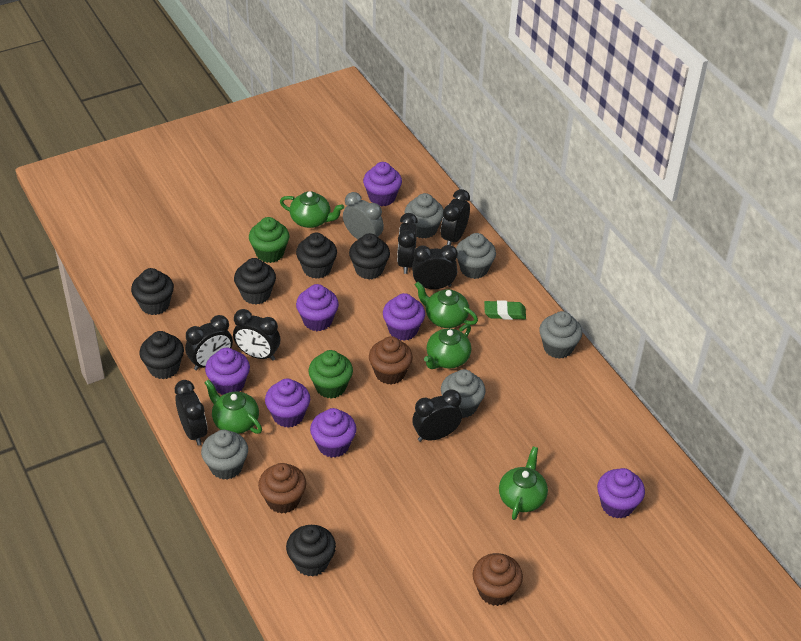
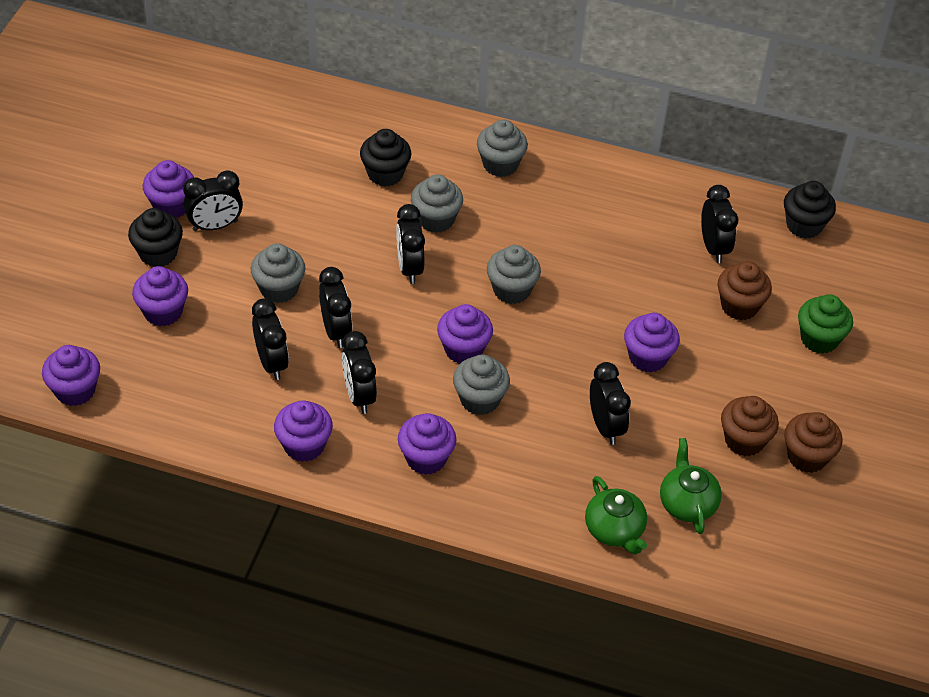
black cupcake: [131,268,174,315] [140,331,184,379] [234,258,276,305] [286,525,336,577] [296,232,337,279] [349,233,390,280] = 6 -> [128,208,183,267] [360,129,411,187] [784,181,836,239] = 3
green cupcake: [249,217,289,263] [308,350,353,399] = 2 -> [798,294,853,354] = 1
green eraser: [484,300,526,320] = 1 -> none = 0
green teapot: [204,379,262,434] [280,191,344,228] [415,282,478,328] [424,324,471,369] [499,447,548,520] = 5 -> [585,476,647,555] [660,438,722,534] = 2
grey clock: [343,192,384,239] = 1 -> none = 0

